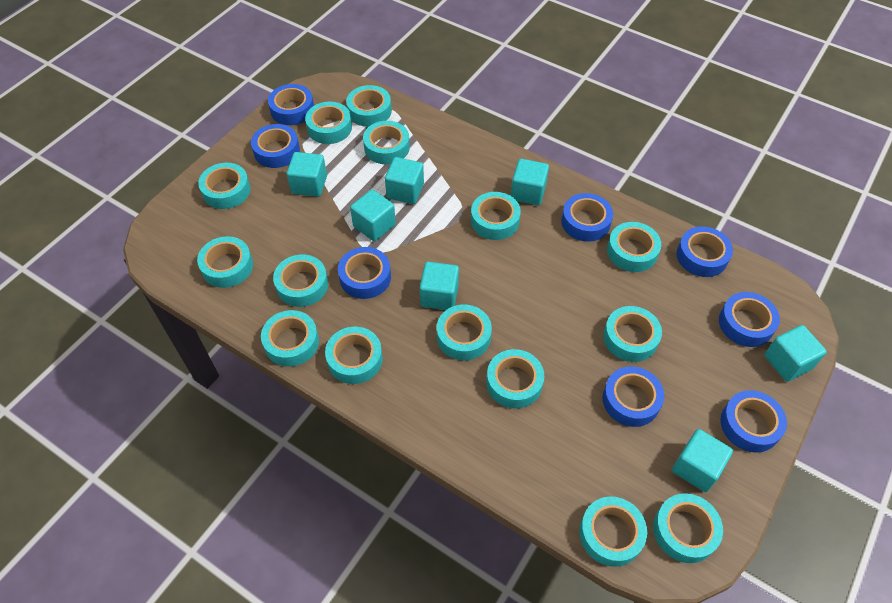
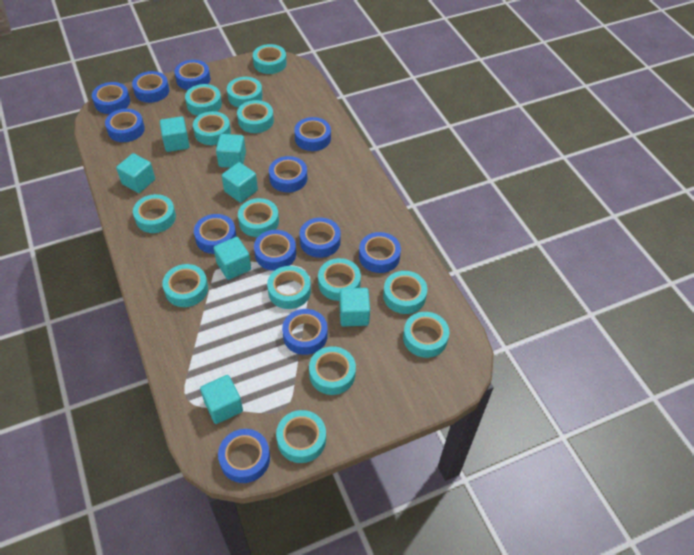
blue tape: [251,124,300,168] [268,84,314,125] [338,247,391,299] [561,193,613,242] [602,366,664,427] [677,226,733,277] [719,292,780,347] [720,390,787,453] = 8 -> [92,82,130,114] [105,109,145,142] [132,71,169,103] [174,60,210,90] [194,214,237,254] [218,429,270,483] [254,230,296,271] [269,156,307,193] [282,309,328,355] [294,117,331,151] [300,218,341,258] [359,232,401,273] = 12
turquoise tape: [197,236,253,288] [198,163,250,209] [261,310,319,367] [273,254,328,307] [305,102,352,144] [325,327,383,384] [346,85,392,127] [363,121,410,164] [437,305,492,360] [471,192,521,240] [486,349,544,408] [579,497,647,567] [603,306,662,362] [607,222,661,272] [653,493,723,563] = 15 -> [133,194,176,233] [162,264,208,307] [185,84,222,116] [193,111,231,145] [227,77,263,108] [237,100,274,133] [238,198,279,237] [253,44,287,74] [267,266,311,309] [276,410,326,463] [309,346,356,395] [318,258,361,301] [383,271,427,314] [403,312,449,358] = 14

